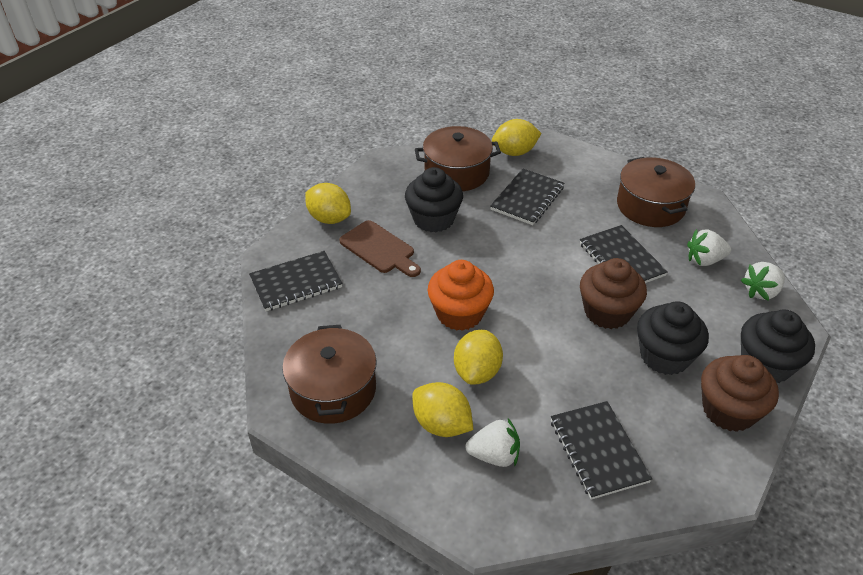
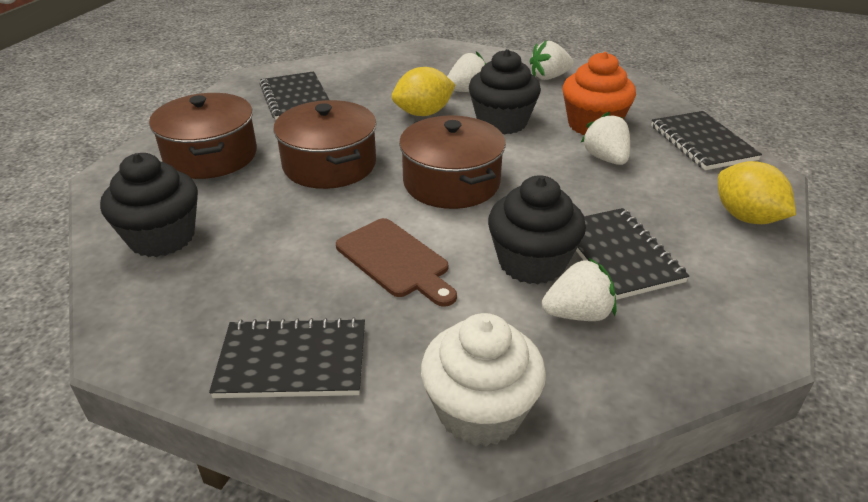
brown cupcake: [580,258,647,329] [701,355,779,432] = 2 -> none = 0
white cupcake: none = 0 -> [421,313,546,447] = 1
white strawberry: [466,418,520,467] [687,229,731,266] [741,262,785,301] = 3 -> [447,51,486,92] [530,40,574,80] [542,258,616,321] [580,112,630,165] = 4
yellow lemon: [305,183,351,224] [412,382,473,437] [454,330,503,385] [492,119,541,156] = 4 -> [392,67,455,116] [718,161,796,224] = 2

